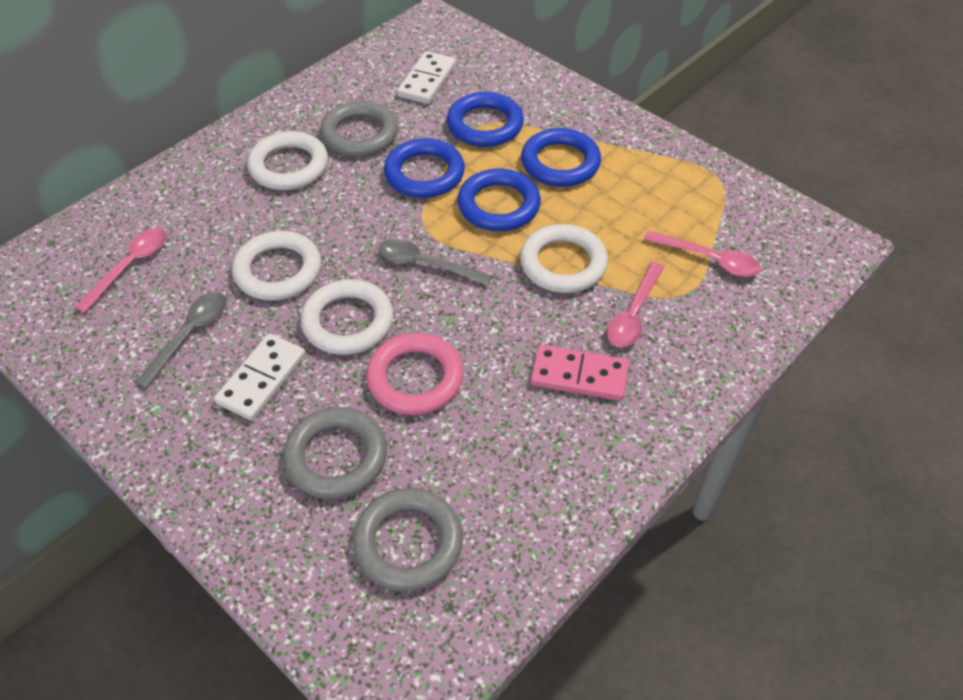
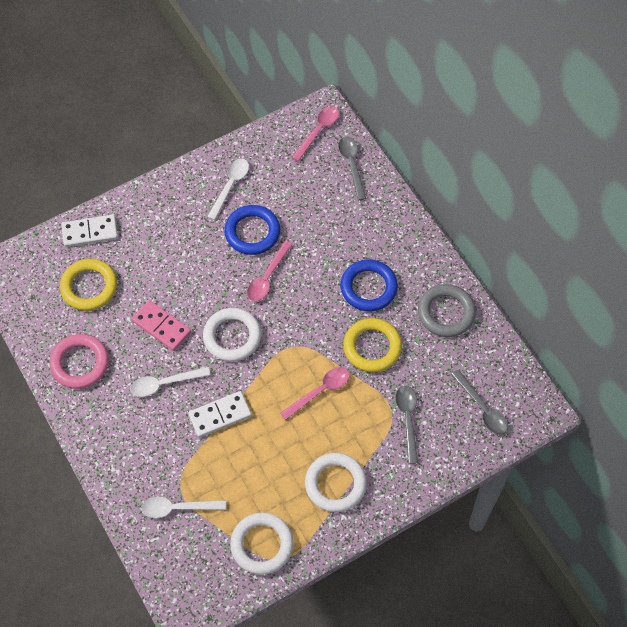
blue ring: [384,138,465,198] [447,92,524,147] [457,168,541,231] [521,128,601,187] = 4 -> [224,205,280,255] [340,259,398,311] = 2
grey ring: [283,407,387,499] [320,101,398,157] [353,488,463,591] = 3 -> [418,284,476,337] = 1
grey spoon: [135,292,227,389] [378,239,492,286] = 2 -> [338,137,366,200] [395,385,418,464] [451,369,508,434] = 3
white ring: [232,231,321,301] [247,131,328,190] [300,279,394,355] [520,224,608,293] = 4 -> [203,308,261,362] [230,513,294,575] [305,453,367,512] = 3
white spoon: none = 0 -> [130,367,210,397] [141,497,227,518] [207,158,249,220] = 3
yellow ring: none = 0 -> [60,259,117,311] [343,318,402,372] = 2

